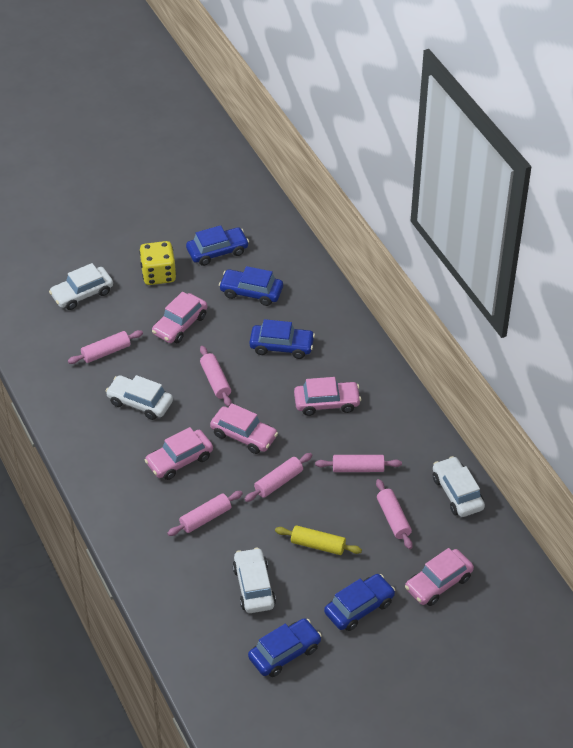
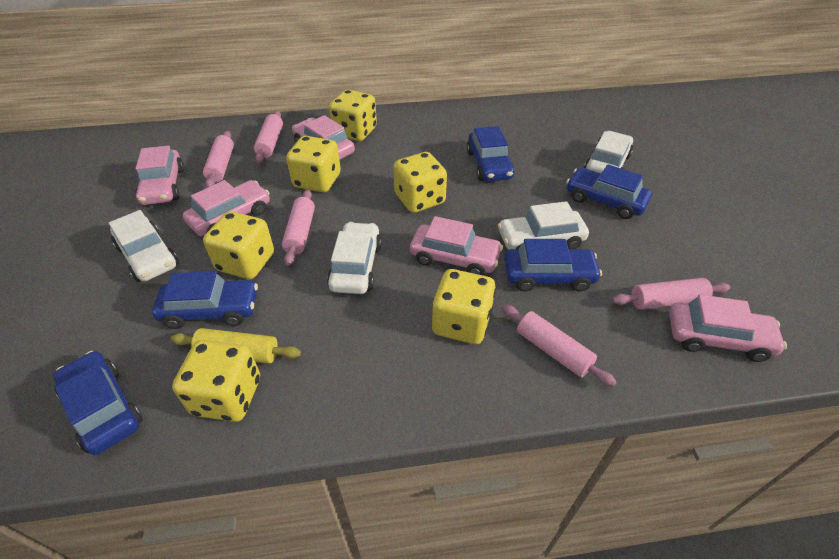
pink rolling pin: [68,330,143,364] [167,491,243,536] [200,346,232,407] [245,453,312,502] [315,455,402,472] [376,479,413,549] = 6 -> [203,131,234,188] [254,111,283,163] [282,189,315,266] [502,305,617,387] [612,278,730,310] = 5
yellow dice: [139,241,176,285] = 1 -> [172,340,260,422] [203,211,274,279] [286,136,341,192] [329,90,377,141] [393,152,447,213] [432,269,496,344] = 6

